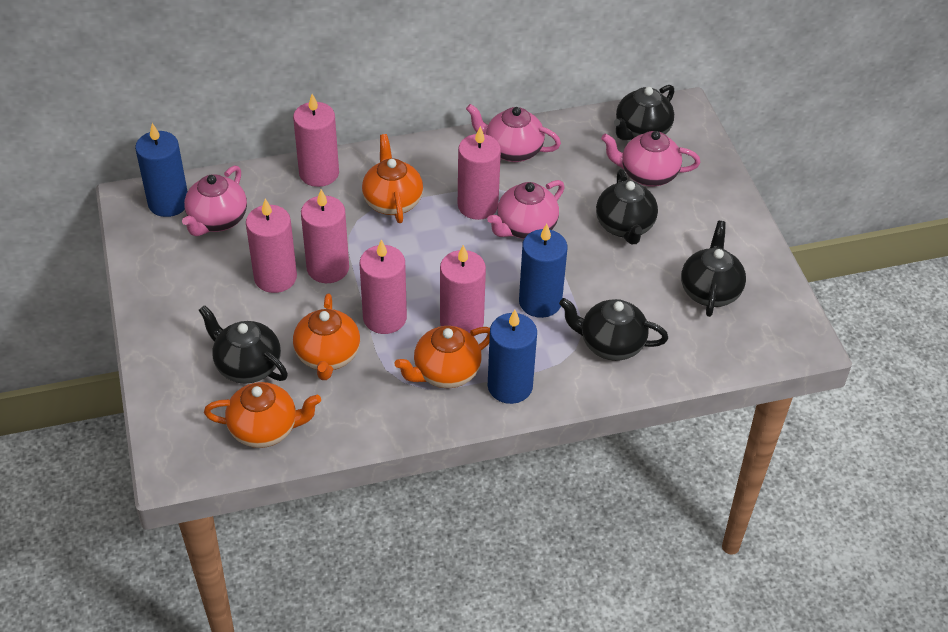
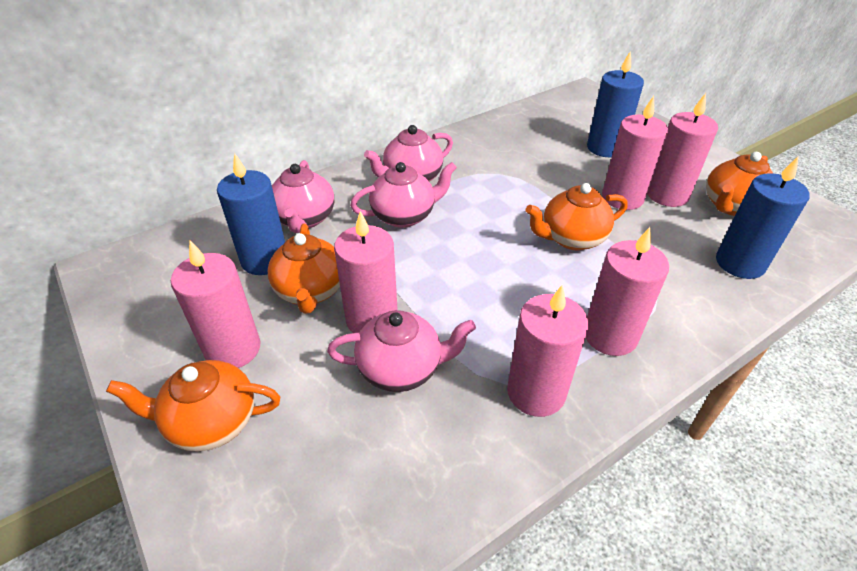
black teapot: [199,305,288,384] [559,298,668,361] [596,169,658,244] [614,85,674,140] [681,221,746,317] = 5 -> none = 0

